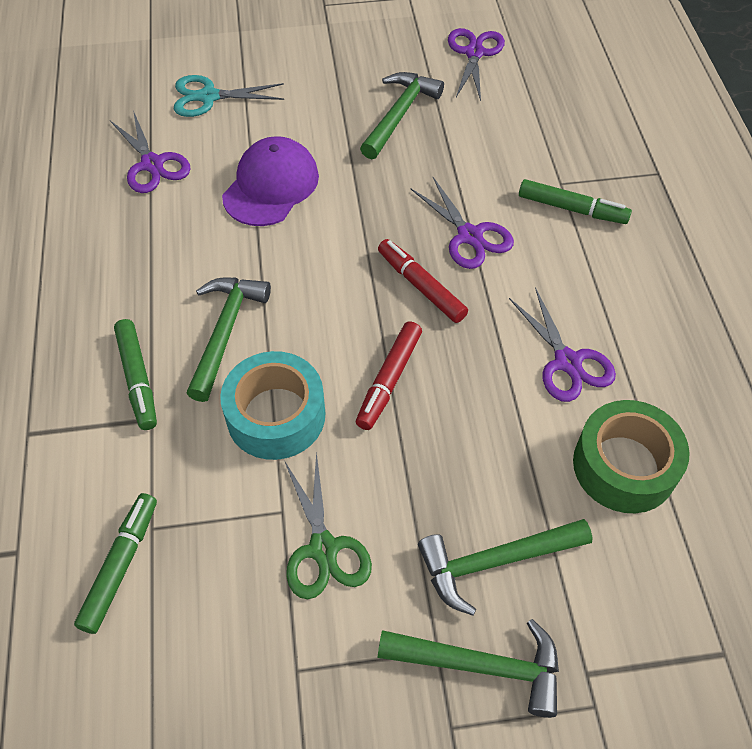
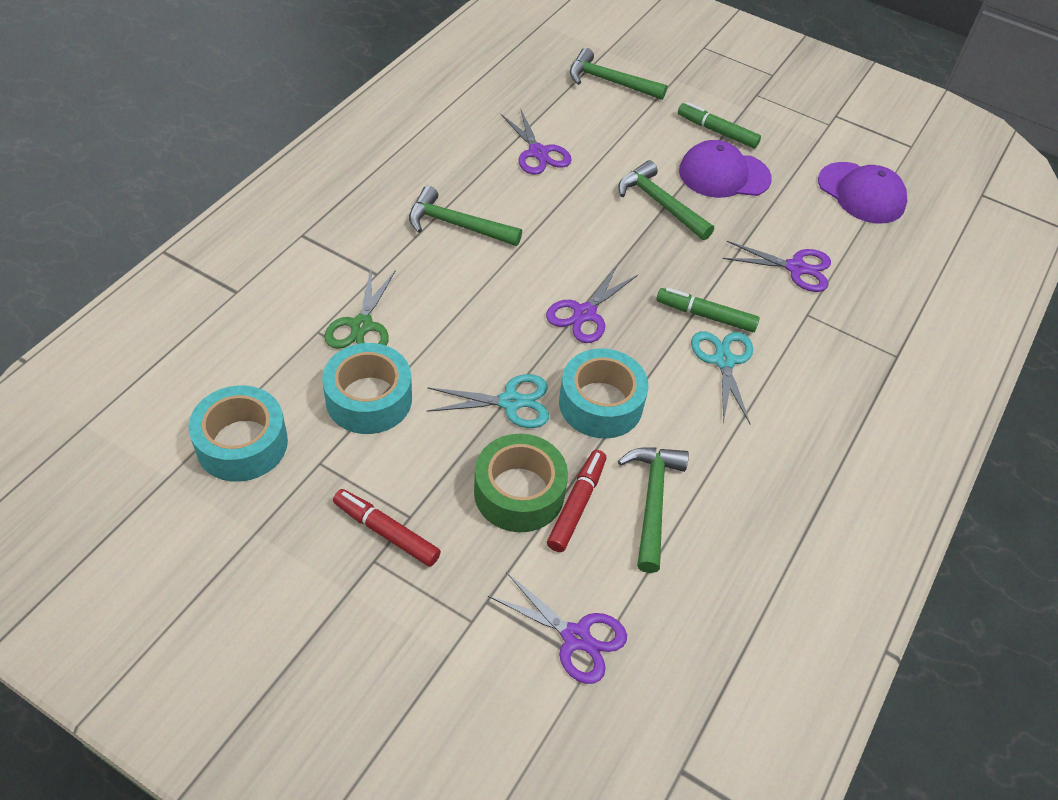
green marker: [74,493,157,634] [114,319,157,430] [519,179,632,224] = 3 -> [656,288,760,332] [678,102,761,148] = 2
purple cap: [222,136,319,226] = 1 -> [679,140,772,198] [818,162,907,223] = 2
turquoise scissors: [174,75,284,117] = 1 -> [427,374,549,428] [691,331,753,425] = 2
turquoise tape: [220,351,325,460] = 1 -> [189,385,288,482] [322,343,412,434] [559,348,649,438] = 3

